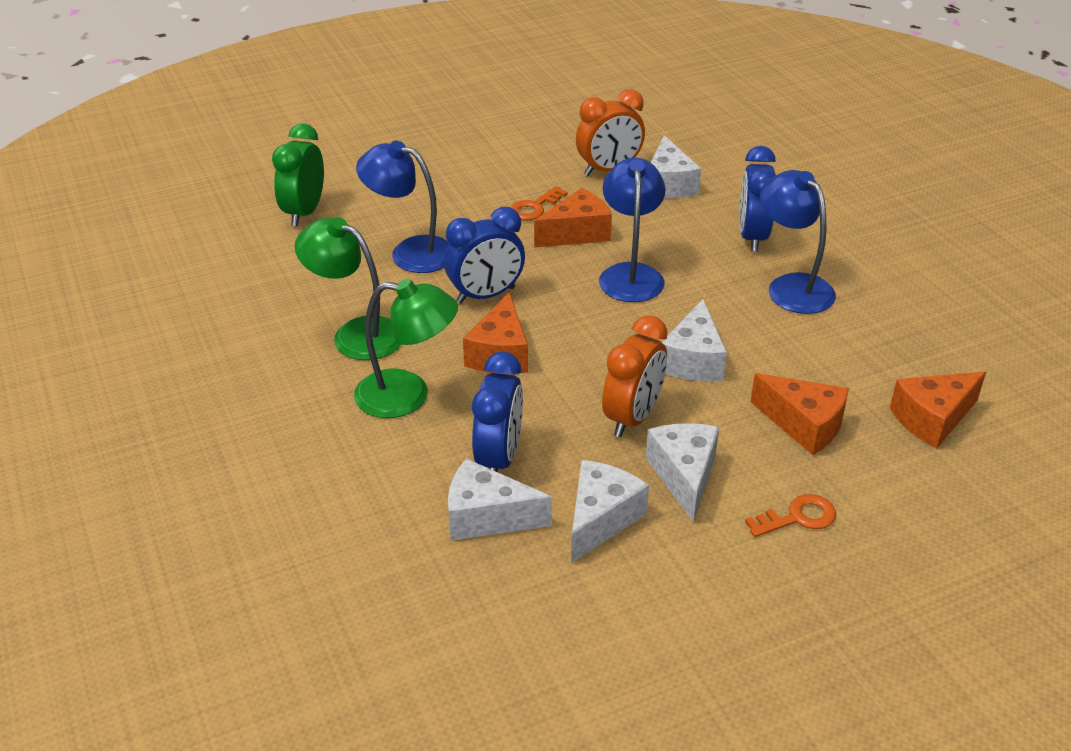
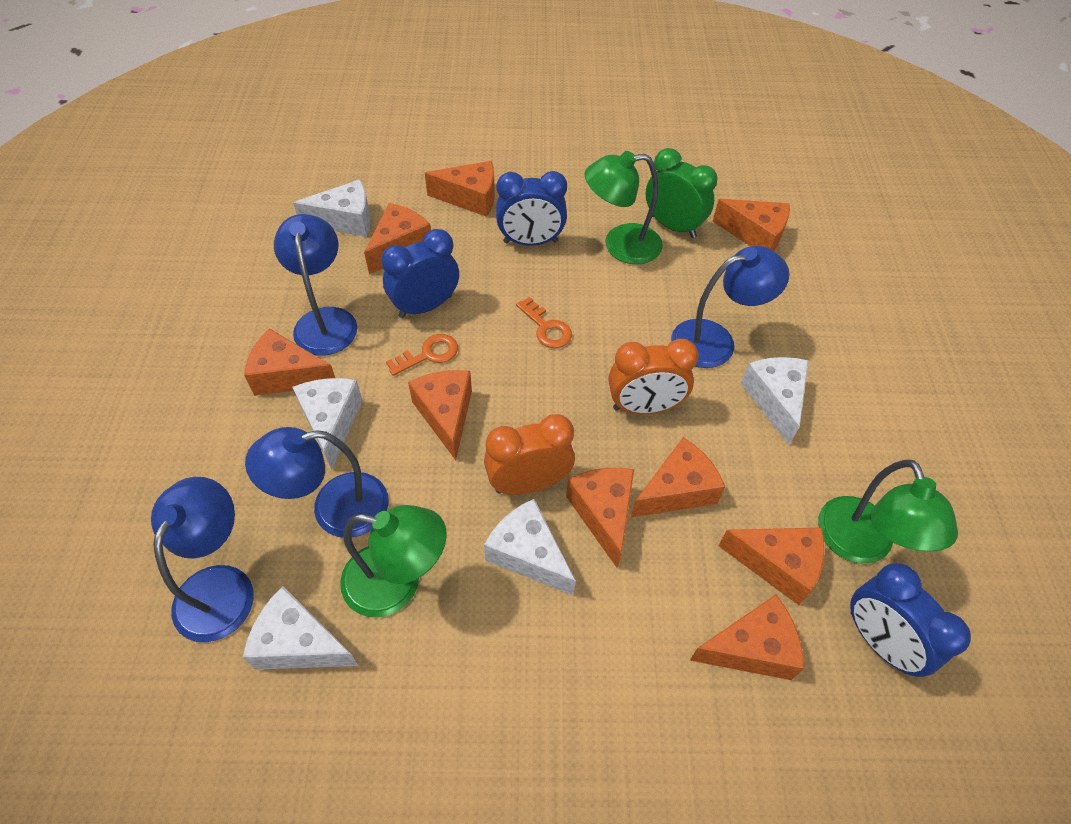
blue lamp: [356,141,449,273] [599,157,666,302] [760,170,836,314] = 3 -> [151,477,254,642] [245,427,389,538] [274,214,357,356] [671,246,789,368] = 4
green lamp: [294,217,401,360] [354,278,458,418] = 2 -> [340,505,447,618] [585,151,663,264] [818,460,958,564] = 3
orange cheese: [463,292,528,374] [534,188,612,248] [750,373,849,455] [890,372,986,449] = 4 -> [244,328,335,396] [364,203,431,274] [408,370,472,460] [425,161,495,217] [566,468,635,568] [631,437,725,517] [690,594,804,680] [713,199,790,251] [718,528,825,605] = 9

